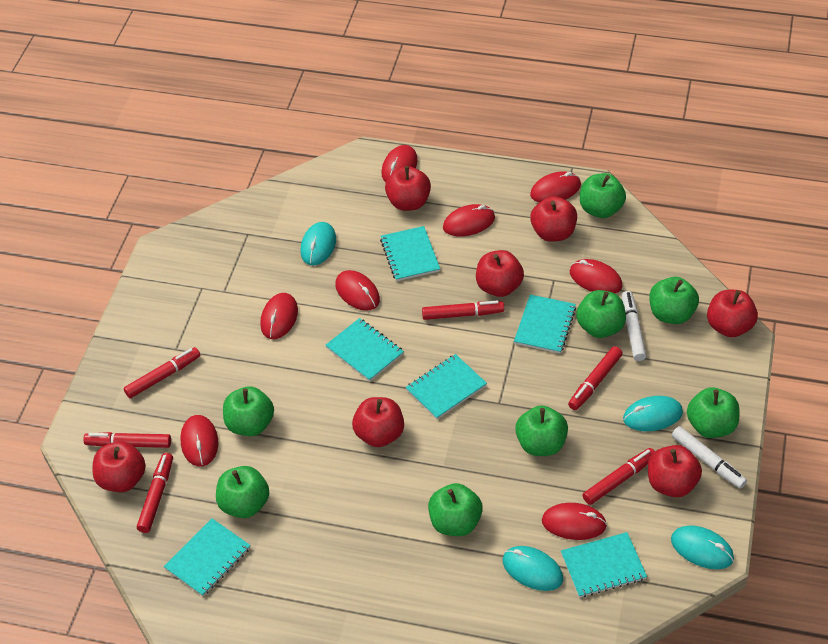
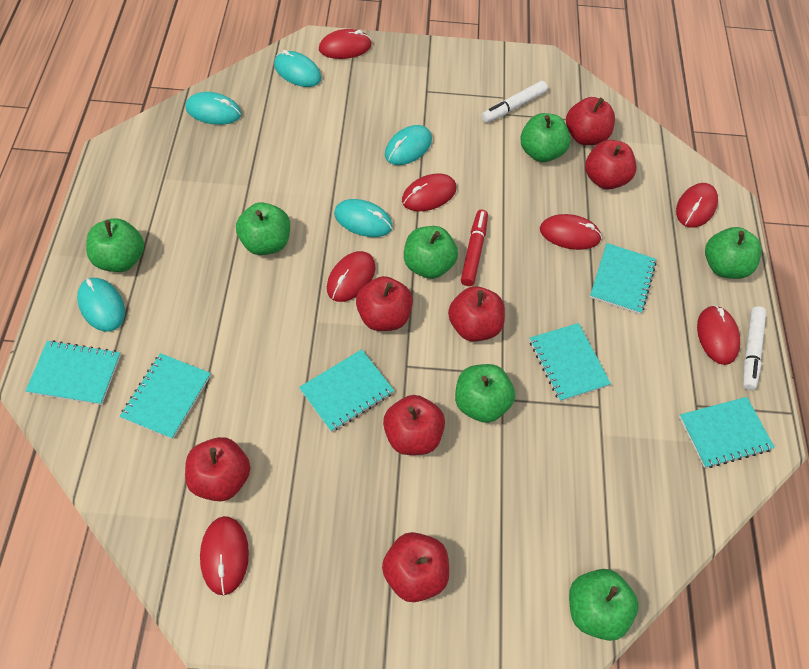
green apple: [216,466,269,518] [223,386,274,436] [428,483,483,536] [515,405,568,456] [576,290,626,338] [580,173,626,218] [649,277,699,324] [687,388,739,438] = 8 -> [86,218,144,272] [236,202,290,255] [404,226,458,279] [455,364,515,423] [520,113,571,162] [569,569,639,641] [705,227,761,279] = 7
red marker: [83,432,171,448] [124,347,200,398] [137,453,173,533] [422,300,504,320] [568,346,623,410] [583,448,655,505] = 6 -> [461,210,488,286] = 1
red mouse: [180,415,218,467] [260,293,298,339] [335,270,380,311] [381,145,418,182] [443,204,495,236] [530,172,581,203] [542,503,607,540] [570,259,623,294] = 8 -> [200,516,249,595] [319,29,372,59] [327,251,376,302] [402,173,456,211] [540,214,602,250] [676,183,718,228] [697,305,740,365] = 7
turquoise mouse: [300,222,336,265] [503,546,563,591] [623,396,683,431] [671,525,734,569] = 4 -> [77,278,125,332] [185,92,241,125] [274,50,321,87] [334,199,393,237] [385,125,432,165] = 5

